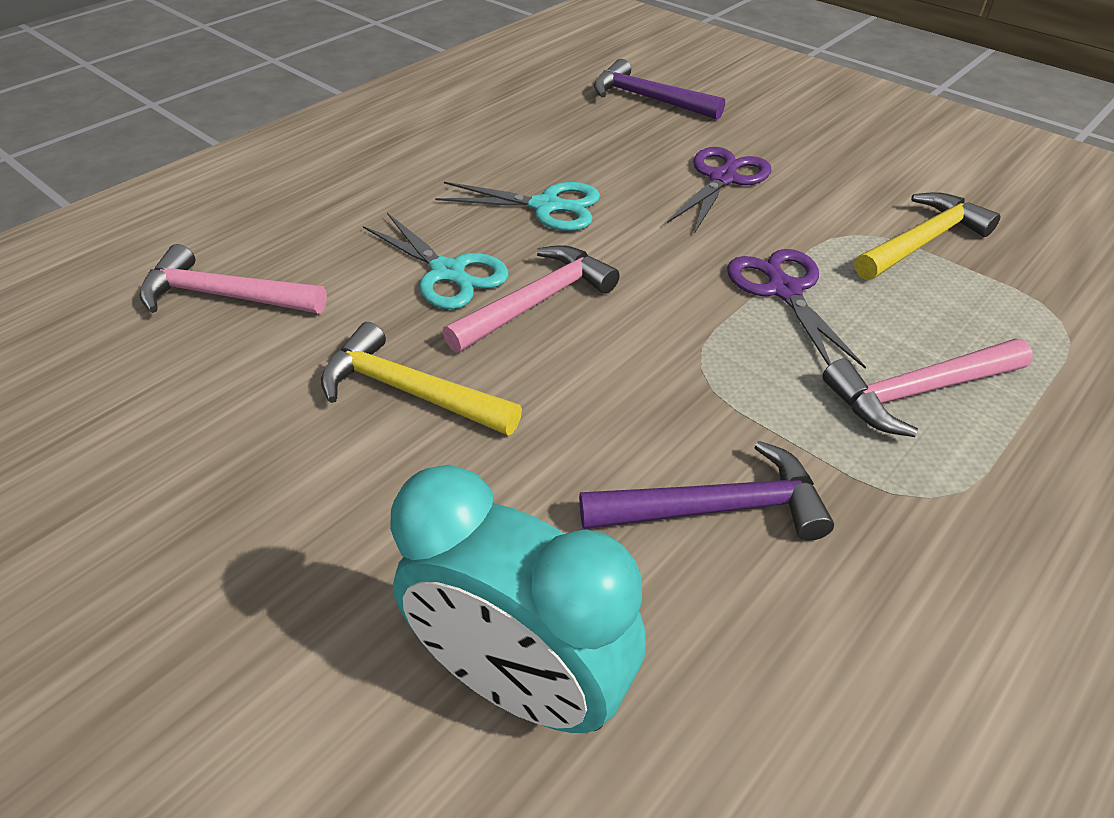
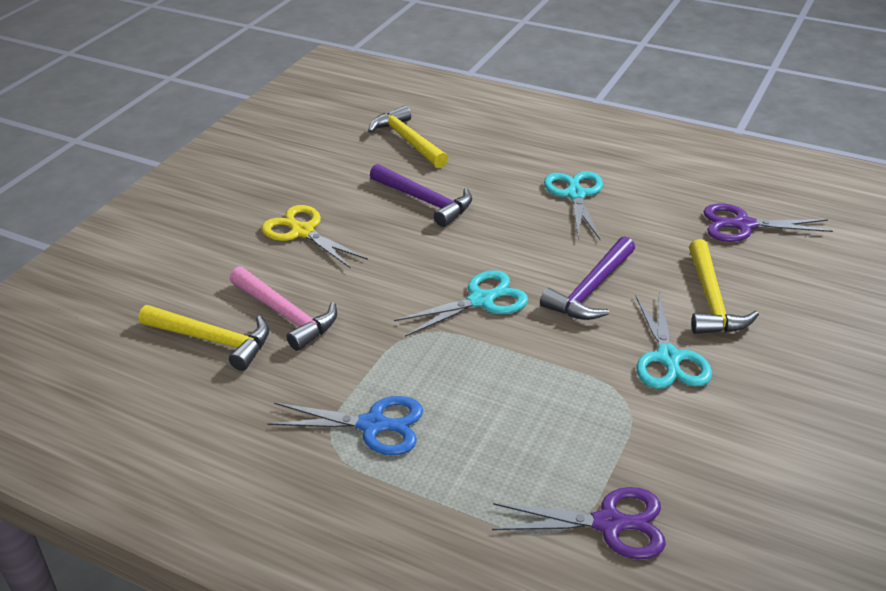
blue scissors: none = 0 -> [267,396,423,455] = 1
pink hammer: [139,244,327,313] [443,245,620,353] [823,339,1033,437] = 3 -> [229,266,337,351] = 1
turquoise clock: [390,465,646,733] = 1 -> none = 0
turquoise scissors: [363,213,509,309] [435,182,600,231] = 2 -> [394,270,528,337] [544,171,603,240] [635,293,712,389] = 3
yellow hammer: [321,322,522,435] [855,192,1001,280] = 2 -> [139,305,269,371] [368,105,448,168] [689,239,759,334] = 3
yellow scissors: none = 0 -> [261,205,368,269] = 1

